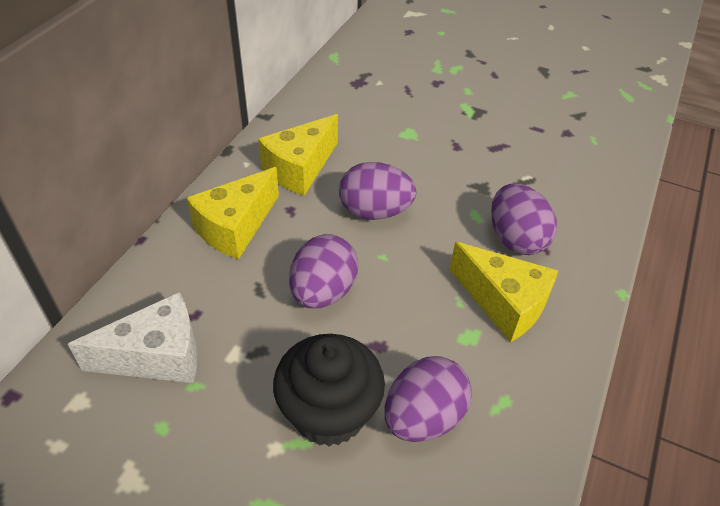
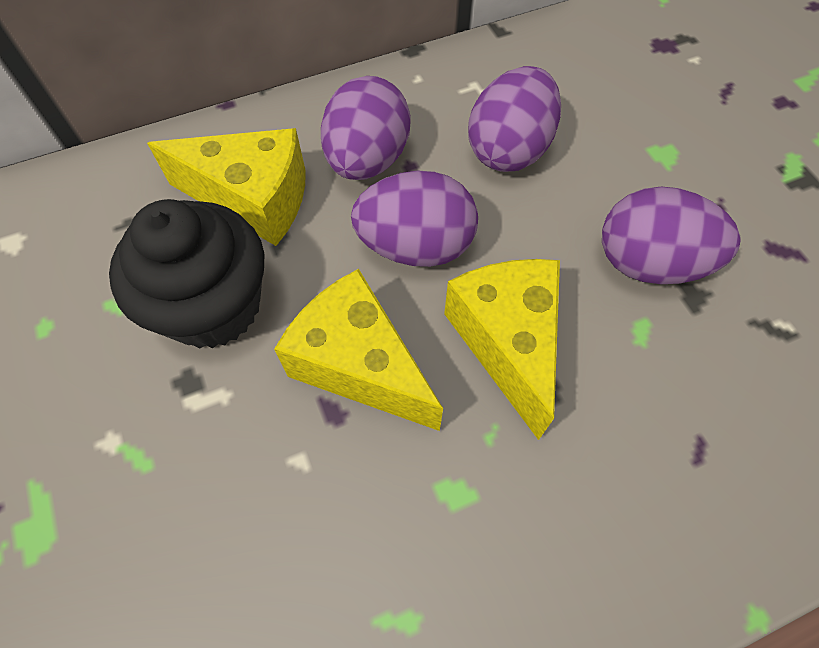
white cheese: [68,292,198,383] = 1 -> none = 0

